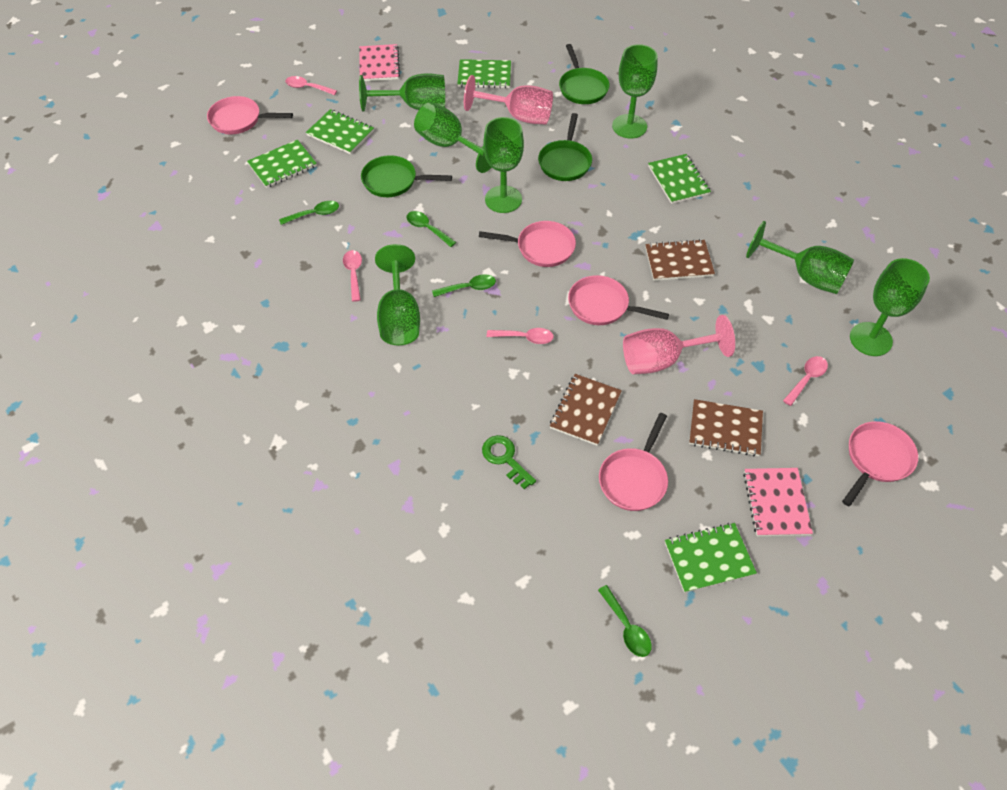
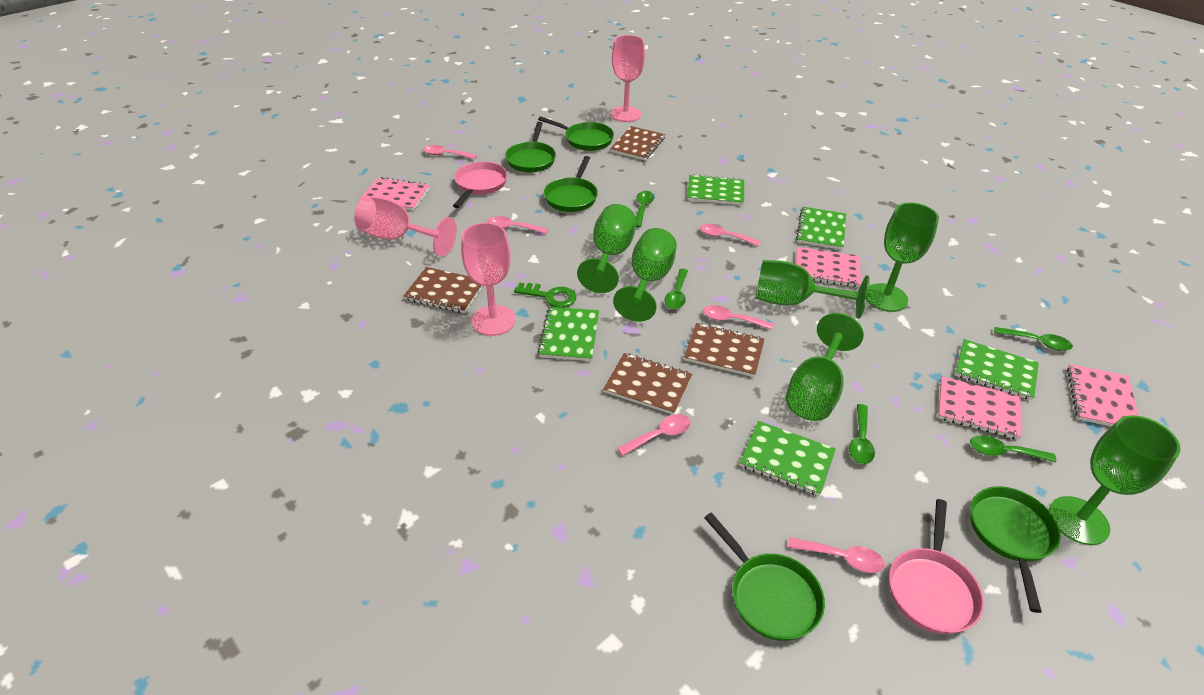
brown notebook: [550,374,622,446] [645,239,715,281] [689,399,763,457] = 3 -> [403,267,483,313] [603,353,692,415] [610,126,665,160] [684,323,764,377] = 4
green goblet: [359,73,445,111] [375,244,420,345] [414,102,492,173] [483,117,524,213] [612,44,658,138] [746,221,854,294] [850,258,930,356] = 7 -> [577,204,636,293] [613,228,677,322] [756,260,870,319] [786,313,864,421] [867,203,939,312] [1049,415,1181,545] = 6
green pan: [361,155,452,197] [538,113,592,181] [559,44,610,104] = 3 -> [505,122,556,172] [538,116,614,151] [544,156,598,212] [704,512,825,641] [970,486,1061,613] = 5
green spoon: [279,201,339,225] [406,211,456,247] [432,274,496,297] [598,585,652,657] = 4 -> [636,191,654,228] [665,269,688,309] [849,404,875,464] [970,435,1057,462] [994,327,1073,351] = 5
pink goblet: [464,75,553,124] [623,315,735,374] = 2 -> [354,196,457,257] [461,222,516,336] [611,35,645,122] = 3
pink notebook: [359,44,400,81] [743,468,813,536] = 2 -> [359,177,430,211] [796,247,861,287] [938,376,1022,440] [1067,364,1139,426] = 4
pink pan: [207,96,293,134] [479,221,576,267] [568,275,669,325] [599,413,668,511] [842,421,918,506] = 5 -> [453,162,508,208] [889,499,984,634] = 2
pink spoon: [285,76,337,95] [343,250,362,302] [487,328,554,344] [783,356,828,406] = 4 -> [423,145,477,159] [488,216,548,234] [617,414,691,456] [700,224,761,246] [703,305,773,330] [788,537,885,573] = 6

